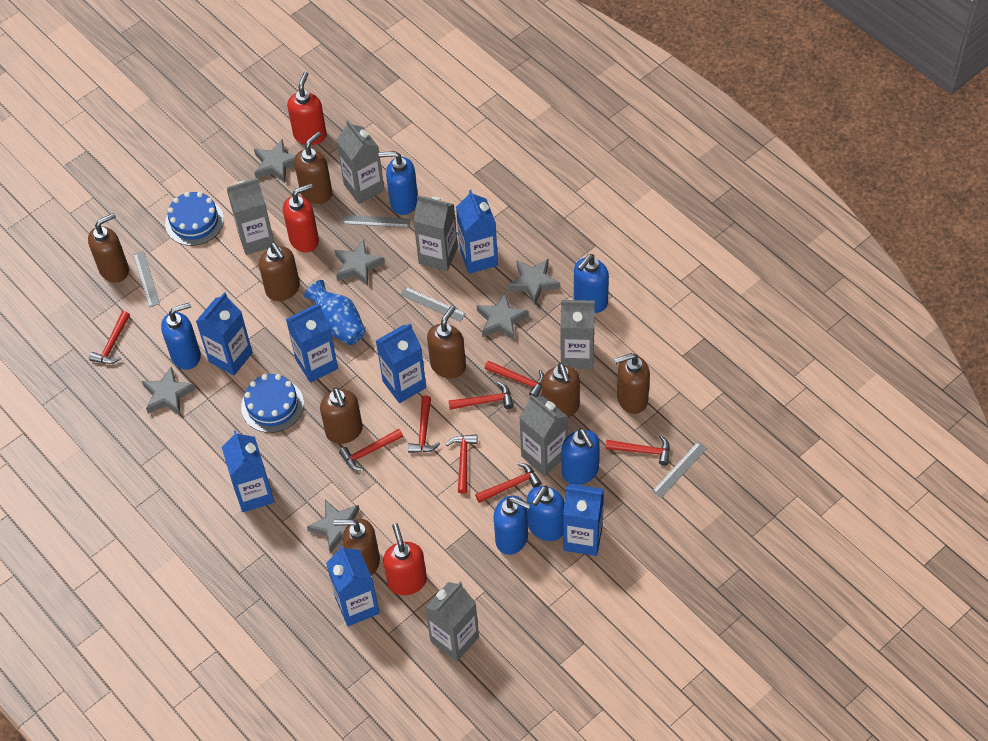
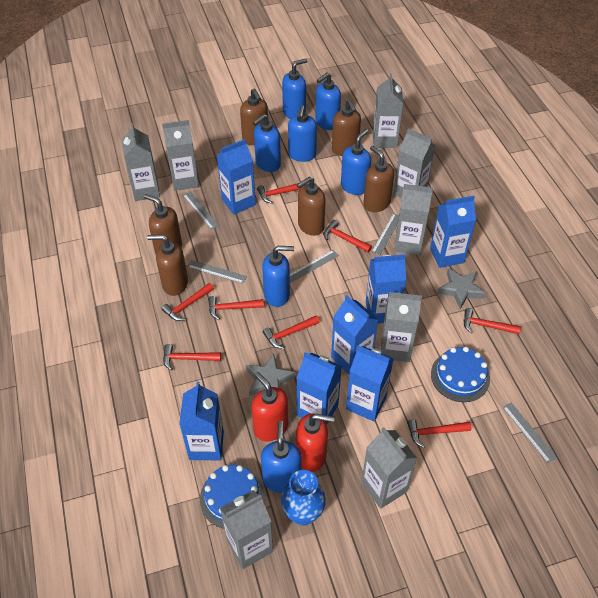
blue soap dispenser: [161,302,201,370] [379,151,418,215] [494,496,531,555] [527,485,565,541] [562,428,600,485] [574,254,609,313] = 6 -> [253,114,281,172] [261,421,302,493] [262,246,294,307] [282,59,308,119] [288,105,317,162] [315,72,341,130] [341,129,371,195] = 7
brown soap dispenser: [88,213,129,283] [259,243,300,301] [294,132,332,204] [320,387,363,444] [333,519,380,576] [427,306,466,378] [542,363,580,418] [614,353,650,414] = 8 -> [144,194,182,254] [147,234,188,296] [240,88,268,145] [297,177,326,236] [332,99,361,156] [363,146,394,212] = 6
grey carton: [227,178,274,255] [336,120,384,204] [413,195,458,271] [425,582,479,662] [519,394,568,476] [561,300,595,369] = 6 -> [122,124,160,201] [162,120,199,191] [220,490,273,569] [361,427,417,509] [373,74,403,148] [381,292,422,362] [393,129,435,198] [394,184,433,255] = 8
grey ruler: [133,251,160,307] [342,215,410,228] [400,287,466,322] [652,442,707,498] = 4 -> [183,192,219,230] [188,260,247,284] [290,250,339,283] [372,213,399,255] [503,403,557,463] = 5
grey star: [142,367,196,416] [254,139,296,183] [307,500,360,554] [335,239,385,286] [477,293,529,341] [508,259,560,305] = 6 -> [246,354,295,396] [437,268,486,309] = 2
red soap dispenser: [283,183,319,252] [287,72,327,145] [383,523,427,595] = 3 -> [252,371,288,441] [296,413,335,472] = 2

